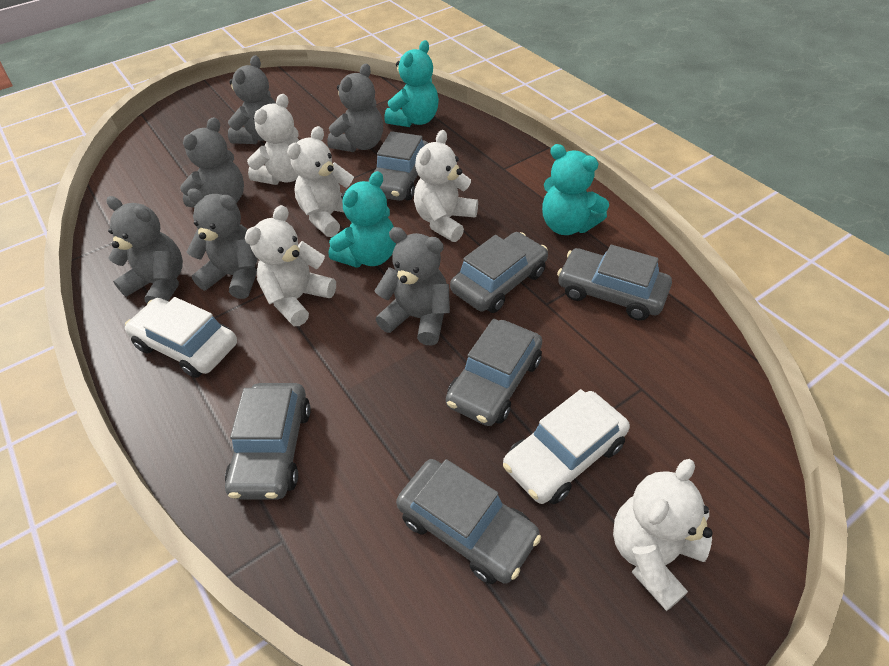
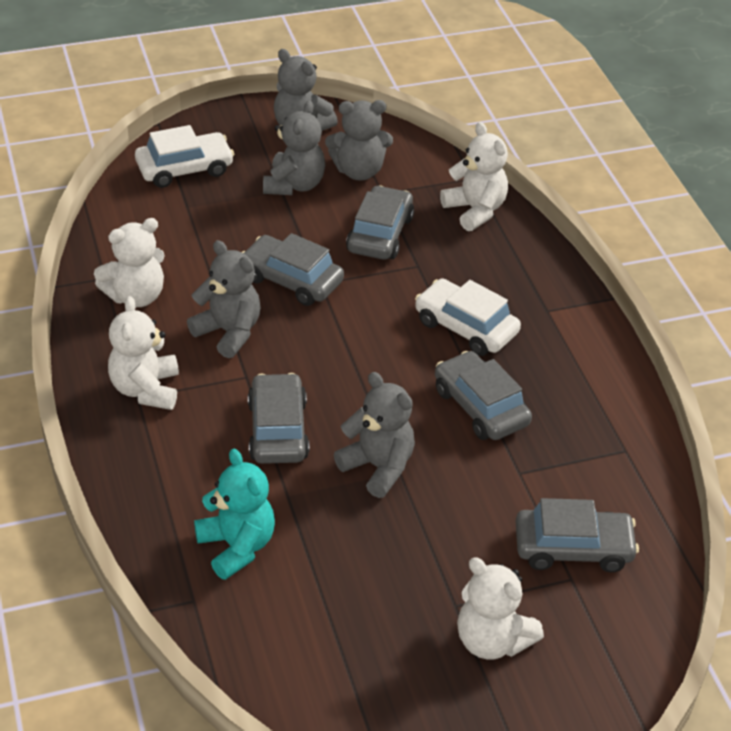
grey car: [225,383,311,500] [368,131,428,201] [396,459,541,584] [446,319,542,426] [450,232,548,313] [557,245,672,321] = 6 -> [242,233,344,306] [248,373,309,464] [346,185,414,260] [435,351,532,440] [516,498,639,572] = 5
grey teddy bear: [106,196,183,303] [180,117,244,208] [186,188,258,299] [228,55,276,144] [327,64,383,152] [374,227,450,346] = 6 -> [187,240,261,358] [263,100,325,195] [274,49,338,131] [325,100,393,181] [334,372,415,498] = 5
turquoise teddy bear: [329,171,396,268] [385,40,439,127] [542,144,609,235] = 3 -> [194,449,275,580] = 1
white teddy bear: [245,205,336,326] [247,94,299,185] [287,126,354,237] [414,130,478,242] [613,459,713,611] = 5 -> [94,218,165,307] [108,296,179,410] [440,122,508,231] [457,557,544,659] = 4

